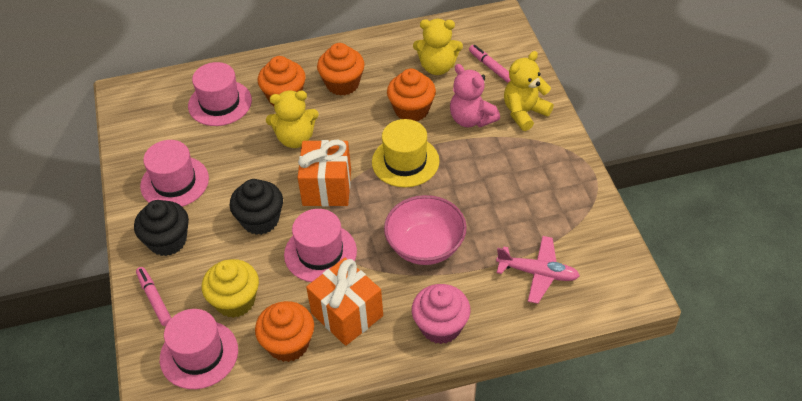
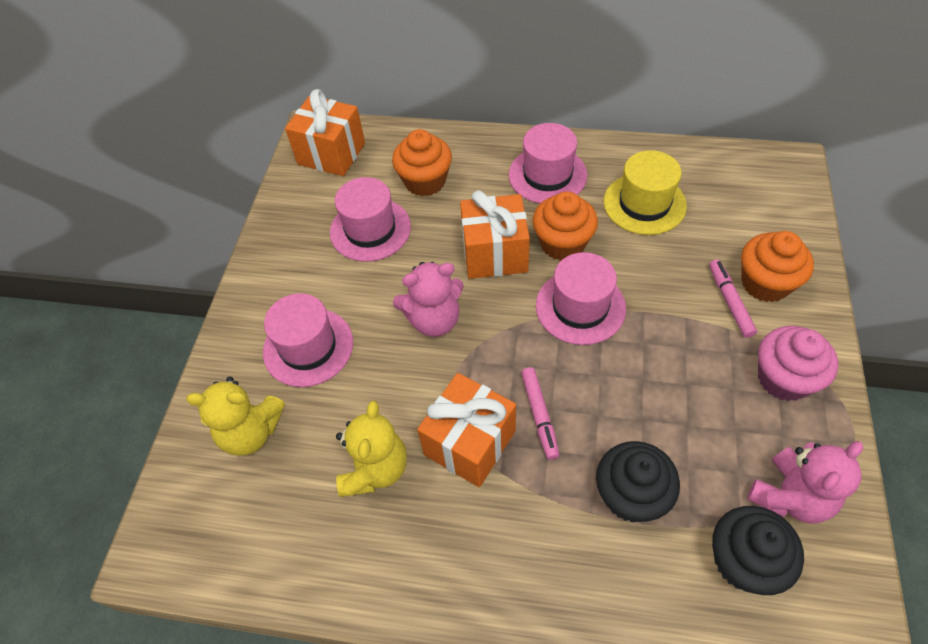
orange cupcake: [255,301,314,362] [258,56,306,106] [317,43,365,96] [387,69,436,121] = 4 -> [392,129,452,196] [532,191,598,261] [741,231,814,302] = 3
orange gift: [297,140,351,207] [306,258,383,346] = 2 -> [285,89,365,176] [417,373,516,487] [460,190,530,279] = 3
pink bowl: [384,195,467,265] = 1 -> none = 0
pink plane: [496,236,580,304] = 1 -> none = 0
pink teddy bear: [450,64,500,127] = 1 -> [393,261,464,337] [747,441,863,524] = 2
yellow cupcake: [202,259,259,318] = 1 -> none = 0
yellow teddy bear: [266,91,319,148] [413,19,463,75] [504,51,554,131] = 3 -> [186,377,285,456] [336,401,407,497] = 2

